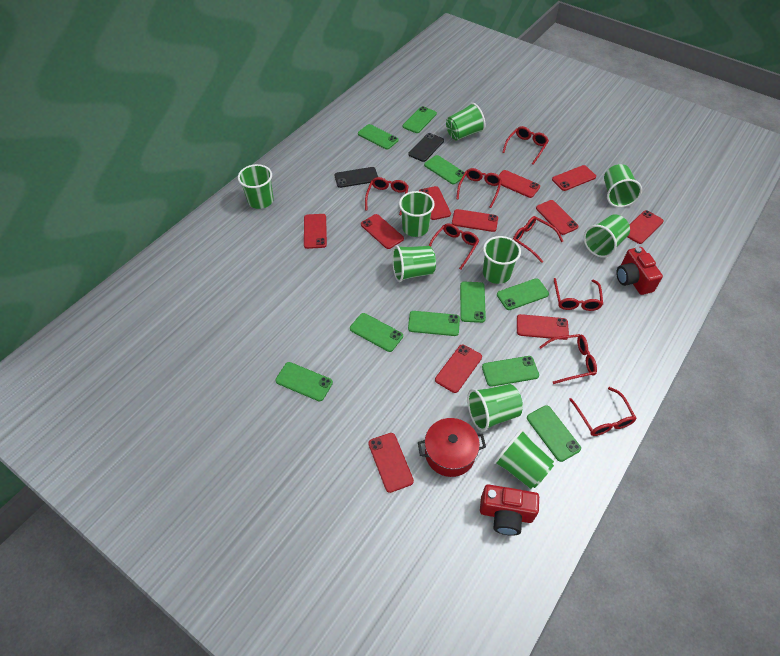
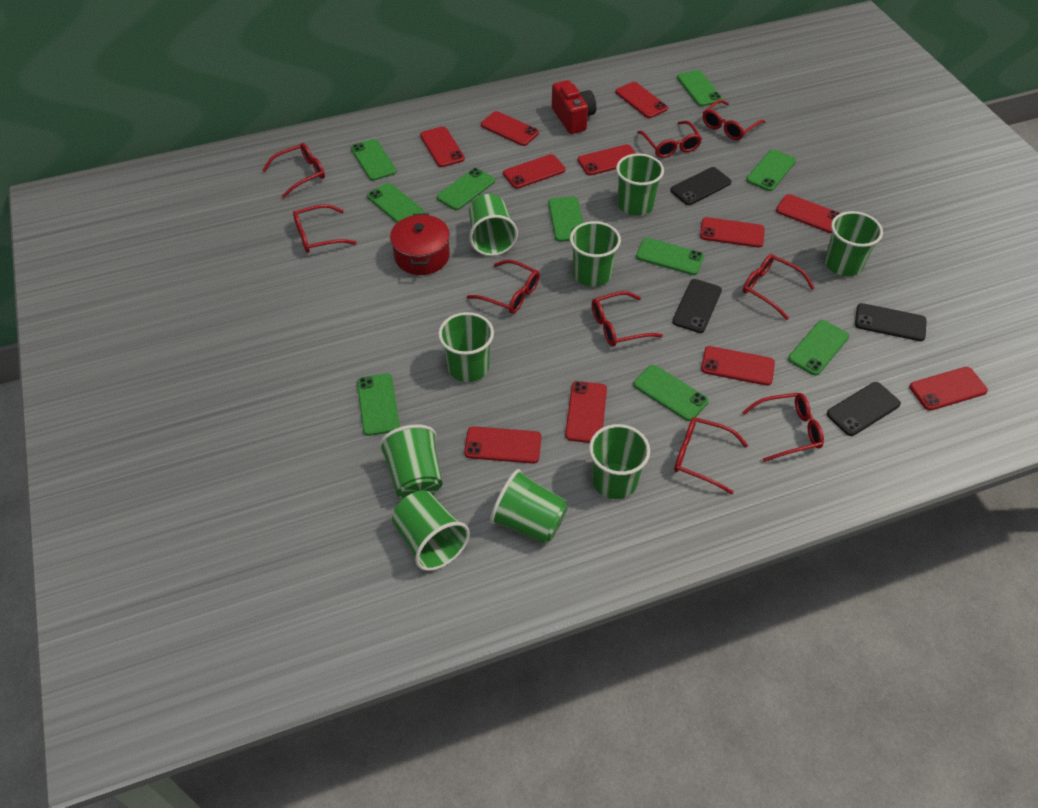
black phone: [334,167,378,188] [408,133,444,162] = 2 -> [670,167,732,205] [672,279,722,333] [827,382,901,436] [855,303,926,341] = 4
red camera: [480,484,539,536] [616,247,663,295] = 2 -> [552,80,596,134] = 1
red glasses: [365,177,409,215] [429,223,479,270] [456,168,502,208] [502,126,549,165] [513,216,563,263] [539,334,597,384] [554,278,603,311] [569,387,637,436] = 8 -> [262,143,325,198] [293,204,357,253] [467,260,540,314] [592,291,663,347] [637,121,702,158] [674,417,748,494] [703,100,766,140] [742,393,824,462] [743,254,815,320] = 9

